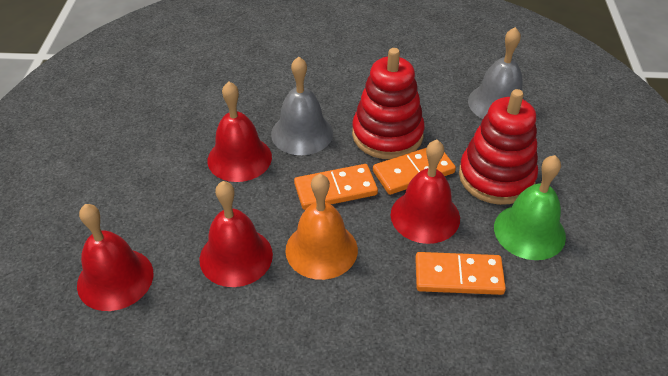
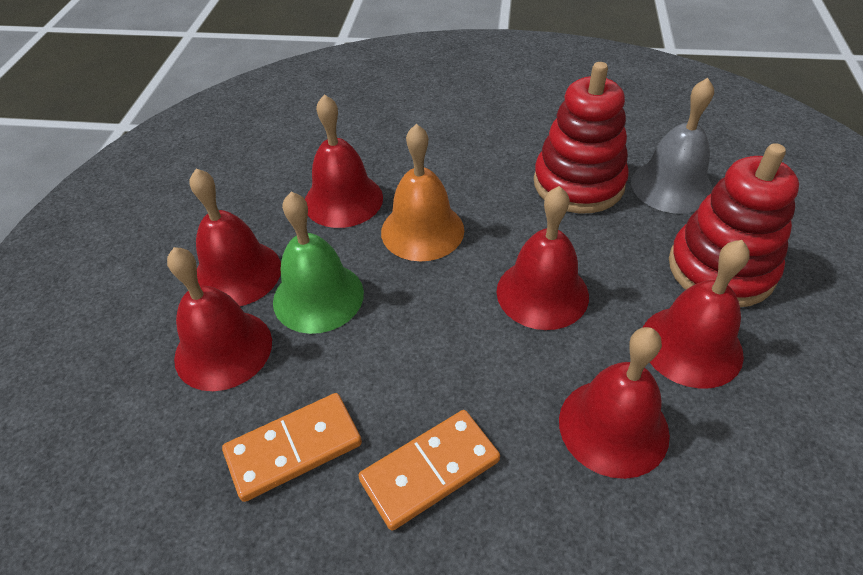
grey bell: [271,56,333,155] [468,27,526,119] = 2 -> [631,78,714,214] = 1
orange domino: [294,164,378,210] [373,148,456,195] [415,252,506,295] = 3 -> [222,393,362,502] [358,410,500,531] = 2
red bell: [77,204,153,311] [200,181,273,287] [208,82,272,182] [391,140,460,244] = 4 -> [167,247,272,391] [190,168,281,306] [305,94,383,228] [496,186,589,330] [559,327,670,479] [643,240,750,389] = 6

